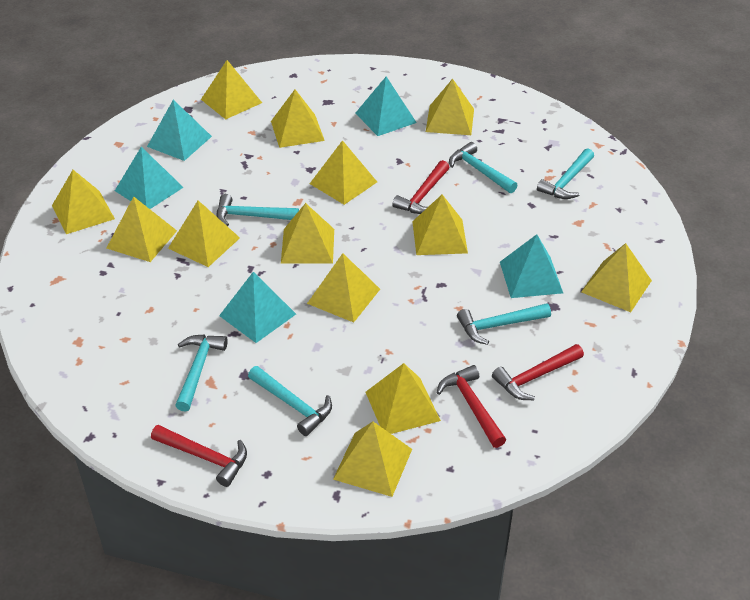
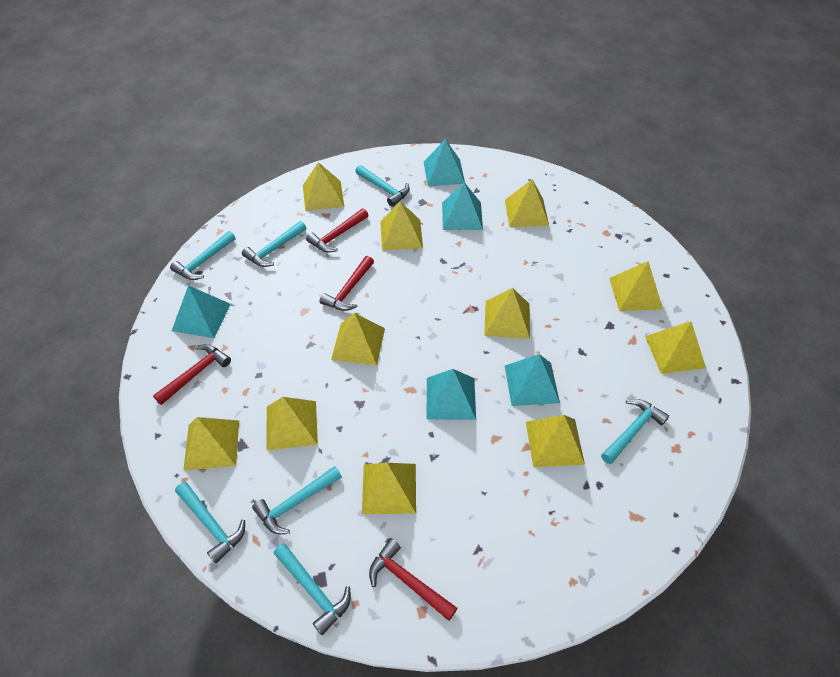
turquoise hammer: [175,335,228,412] [217,194,299,226] [248,366,332,436] [449,142,518,193] [457,303,551,345] [537,148,594,199] = 6 -> [170,231,236,280] [175,482,245,564] [242,221,306,267] [252,466,342,534] [273,543,351,635] [355,165,410,207] [601,399,669,464] = 7
yellow pyramid: [52,170,115,234] [107,196,177,262] [168,200,240,267] [201,60,262,119] [271,89,325,148] [281,203,334,263] [307,253,380,322] [310,140,377,205] [333,422,412,497] [366,363,441,434] [412,195,468,255] [426,79,474,135] [581,243,652,312] = 13 -> [183,417,239,471] [266,397,318,451] [303,162,344,211] [331,313,385,365] [362,463,416,514] [380,202,423,251] [484,288,530,339] [505,179,549,227] [526,415,585,467] [609,261,663,311] [645,321,706,374] = 11

